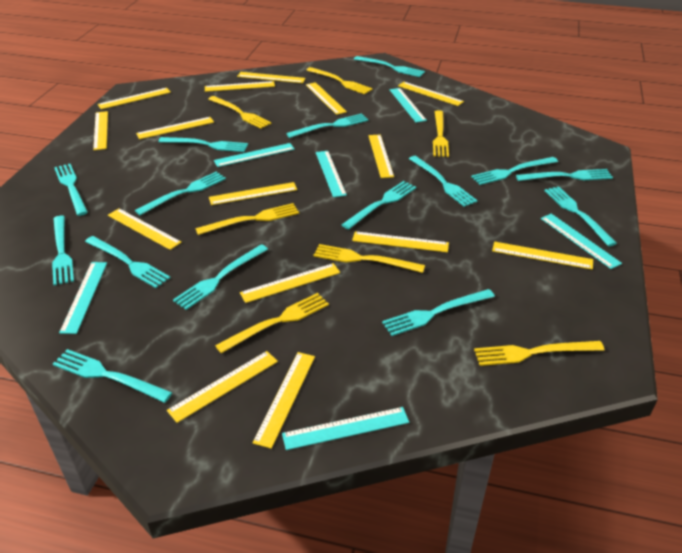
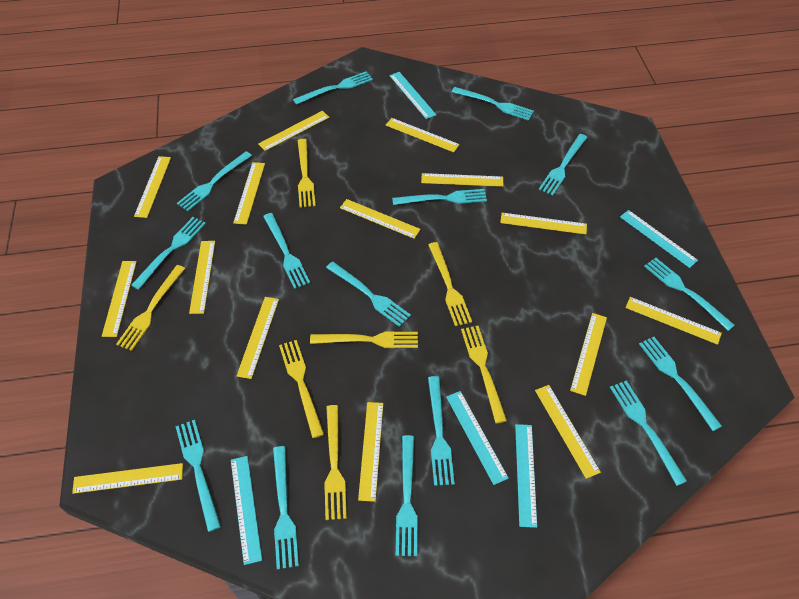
turquoise ruler: [59,262,107,334] [214,143,295,167] [282,407,409,450] [316,151,347,197] [390,88,427,123] [541,214,622,269] = 6 -> [231,456,262,565] [389,72,436,119] [446,391,509,485] [515,424,537,528] [620,210,698,268] = 5

